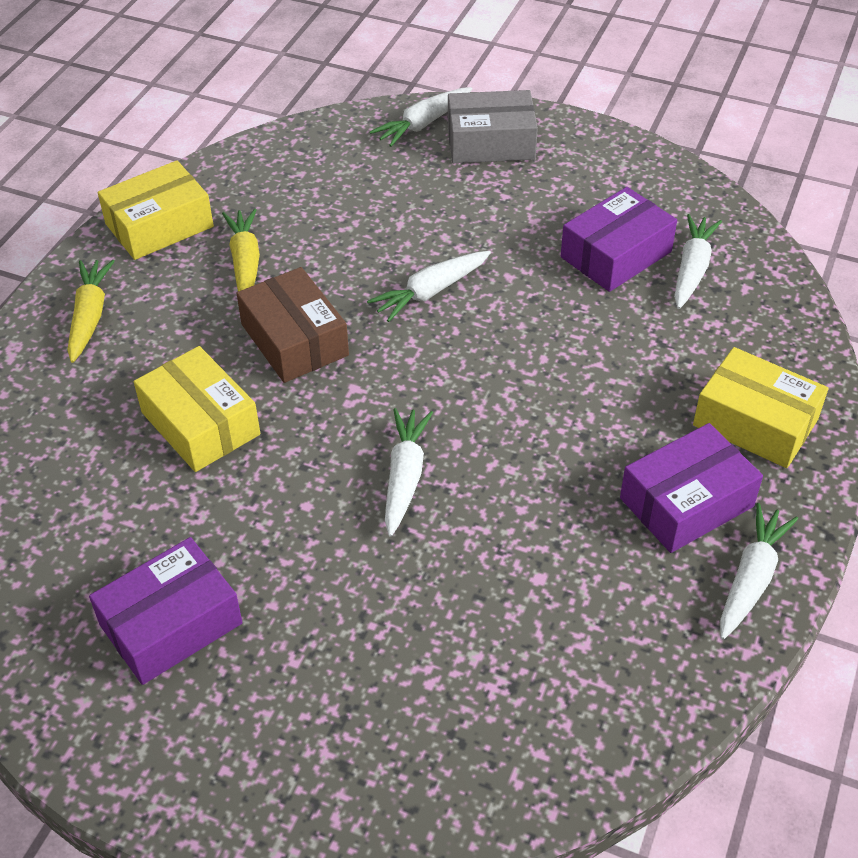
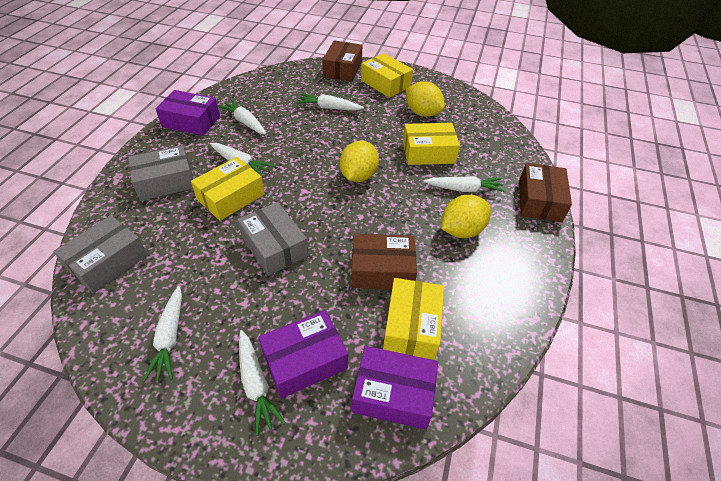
brown box: [236,267,349,383] = 1 -> [322,41,362,82] [351,234,417,289] [519,163,572,222] = 3
grey box: [448,90,538,163] = 1 -> [53,215,148,293] [128,145,193,201] [237,202,308,276] = 3
white carrot: [367,251,491,322] [370,87,472,147] [385,408,433,537] [674,214,722,309] [720,503,798,640] = 5 -> [143,286,182,382] [210,143,274,177] [218,99,266,135] [239,330,286,436] [297,93,364,110] [424,176,505,192] = 6
yellow box: [98,160,214,260] [134,346,260,472] [693,347,829,468] = 3 -> [191,157,265,221] [361,53,413,98] [383,278,444,360] [403,123,460,165] = 4
yellow carrot: [67,260,115,363] [222,208,260,292] = 2 -> none = 0
yellow lemon: none = 0 -> [340,141,379,182] [406,81,445,117] [441,195,491,238] = 3

